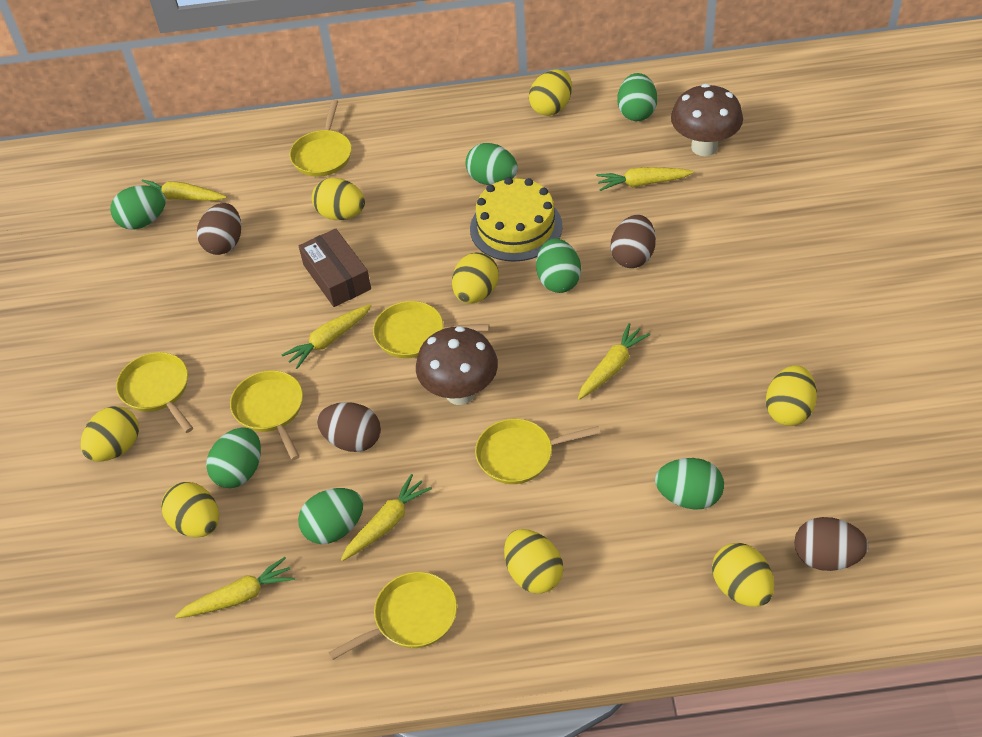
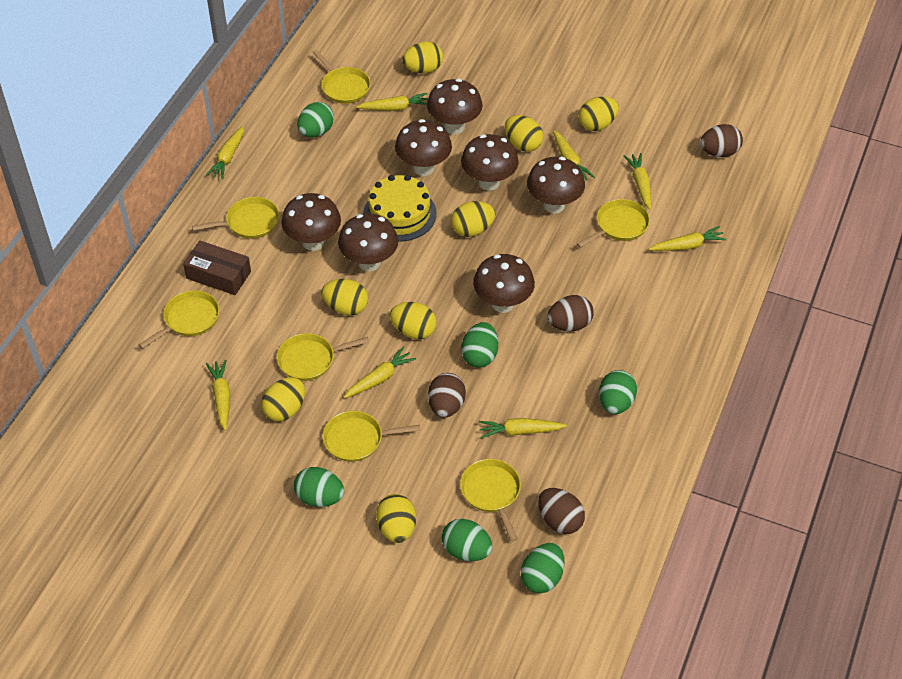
brown mushroom: [416,326,498,405] [671,84,743,156] = 2 -> [281,193,341,251] [338,213,398,271] [395,119,452,176] [427,79,483,134] [461,134,519,191] [473,254,535,313] [527,157,585,213] = 7
green egg: [110,185,166,230] [206,427,261,488] [298,488,363,544] [465,143,518,185] [536,238,581,293] [618,73,657,121] [655,458,724,510] = 7 -> [294,467,344,507] [297,102,334,137] [442,519,492,561] [462,322,498,368] [521,543,565,593] [599,370,637,414] = 6
yellow carrot: [142,180,227,201] [175,557,295,618] [282,304,372,369] [341,474,432,561] [578,323,651,400] [596,167,694,191] = 6 -> [206,125,244,179] [206,360,230,431] [343,347,416,398] [356,93,428,111] [479,418,567,439] [553,130,595,181] [624,153,651,210] [649,226,727,251] = 8
yellow pan: [116,352,193,433] [230,370,303,460] [290,100,352,177] [328,572,457,660] [373,301,489,358] [475,419,600,484] = 6 -> [139,290,219,349] [192,197,279,239] [277,333,369,381] [313,50,371,104] [323,411,420,462] [460,459,521,542] [577,199,650,248] = 7

